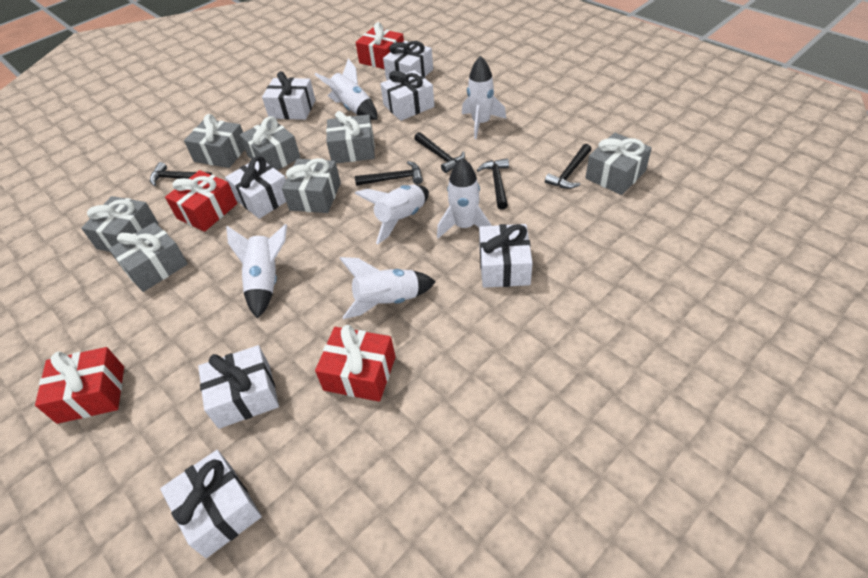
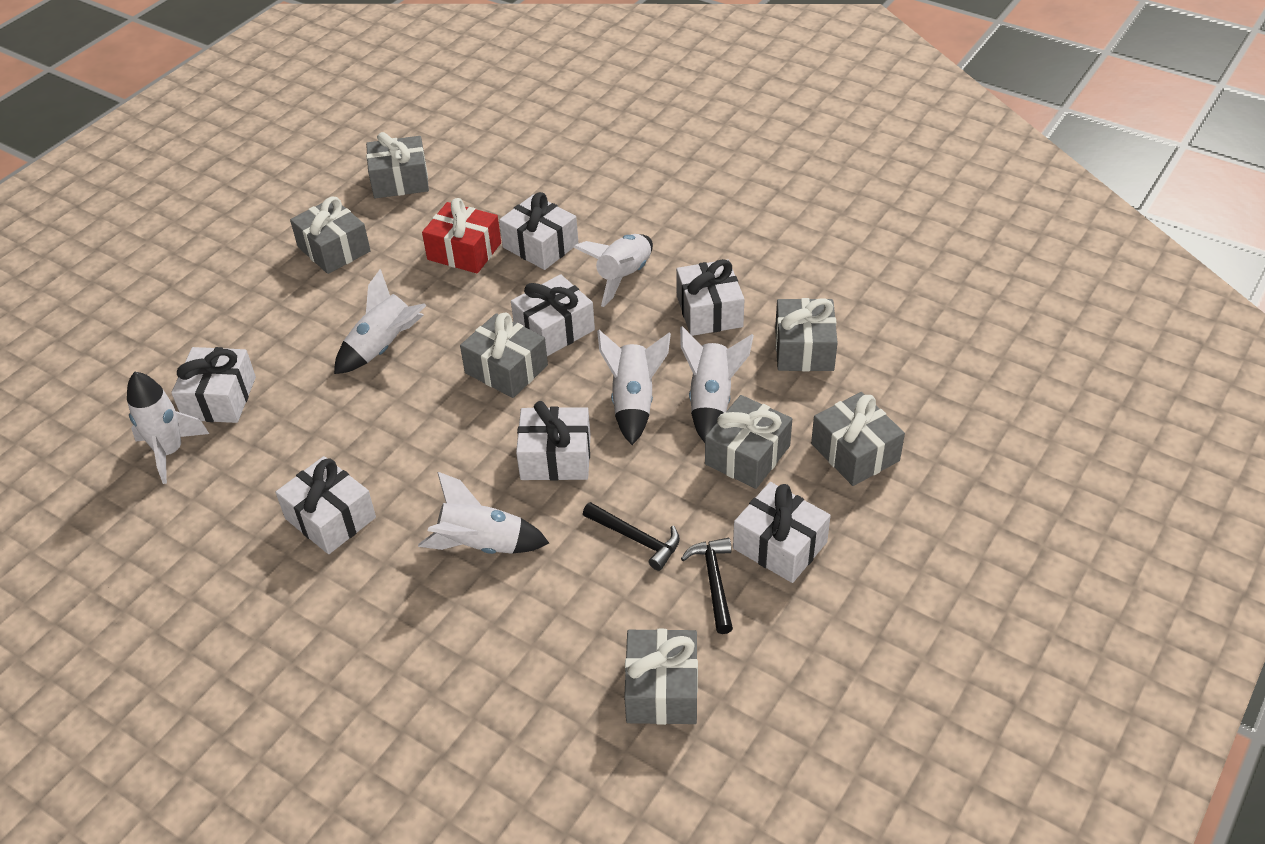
black hammer: [150,162,212,186] [355,161,423,186] [414,132,465,173] [477,158,509,210] [545,144,591,189] = 5 -> [583,502,680,571] [681,538,733,634] = 2
red gift: [35,347,124,424] [165,170,237,232] [315,325,396,402] [356,22,404,69] = 4 -> [422,198,501,274] = 1

